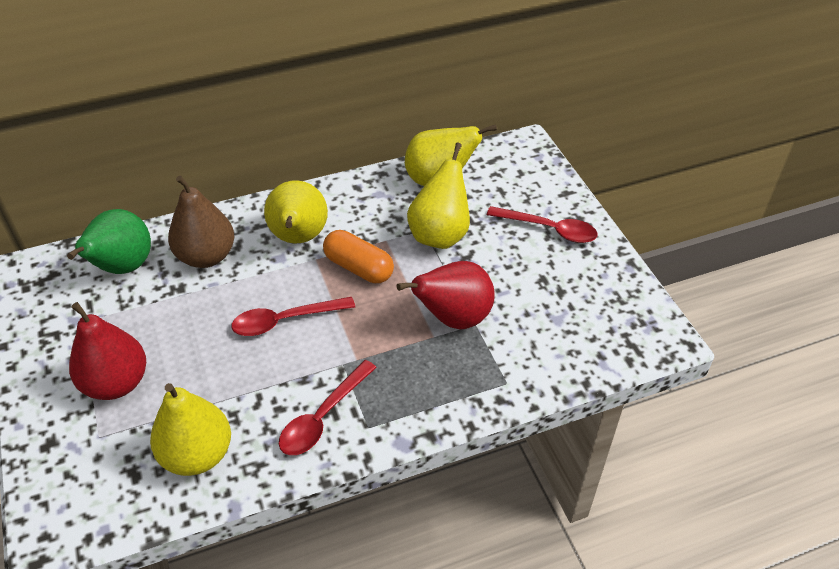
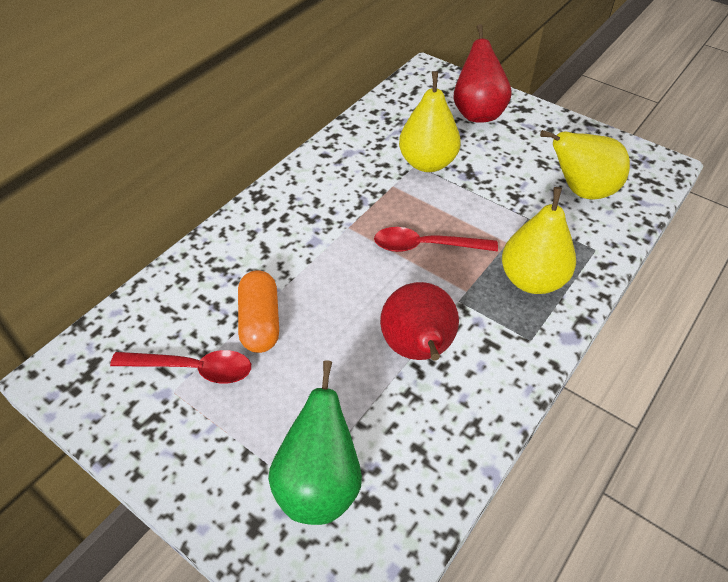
brown pear: [168,175,234,268] = 1 -> none = 0
red spoon: [231,297,355,336] [279,360,377,455] [487,206,597,243] = 3 -> [110,350,251,384] [374,227,498,252] = 2
yellow pear: [150,383,231,476] [264,180,328,244] [405,124,497,186] [407,143,470,249] = 4 -> [399,71,461,172] [502,187,576,294] [540,130,630,199] = 3

